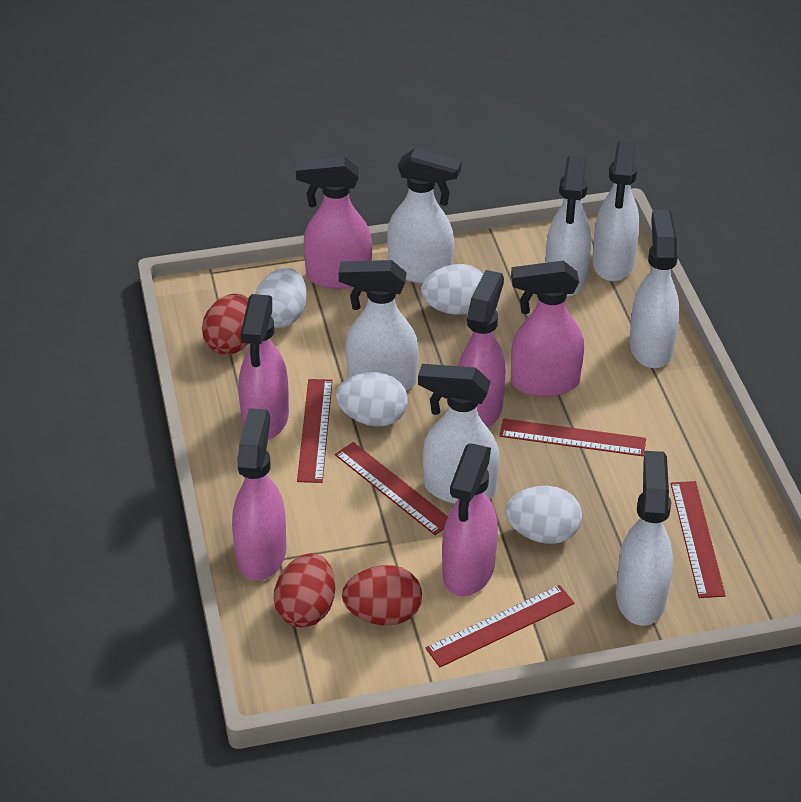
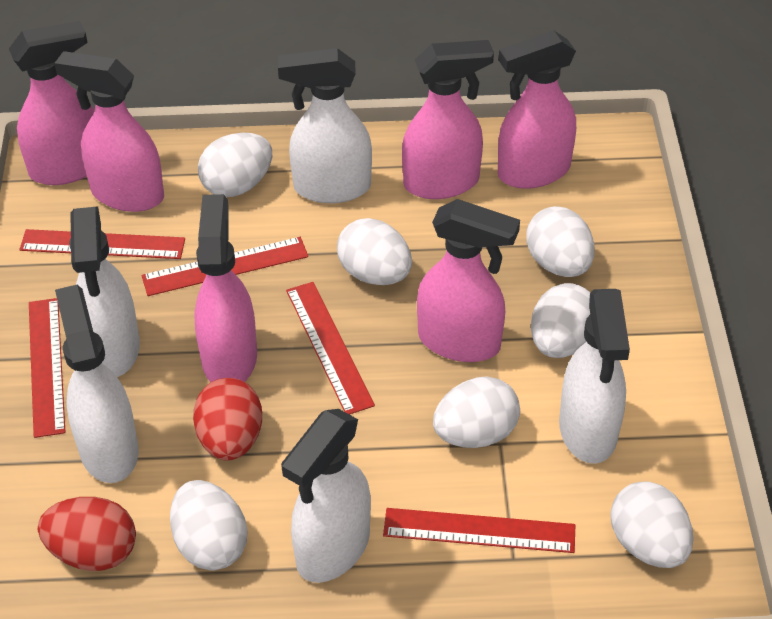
red egg: [202,294,248,355] [274,553,335,628] [342,565,422,625] = 3 -> [38,497,136,571] [193,378,262,461] = 2
white egg: [255,268,307,328] [336,372,408,427] [421,264,483,315] [505,486,582,544] = 4 -> [170,480,247,570] [198,133,272,197] [337,218,412,285] [433,376,520,448] [526,206,595,277] [531,283,590,358] [610,481,694,568] = 7
white spray bottle: [339,260,419,391] [387,148,461,284] [418,364,499,504] [545,156,591,297] [593,141,640,281] [616,451,673,626] [629,210,680,368] = 7 -> [55,285,139,483] [69,207,140,377] [278,48,372,203] [281,409,371,583] [559,289,630,464] = 5

